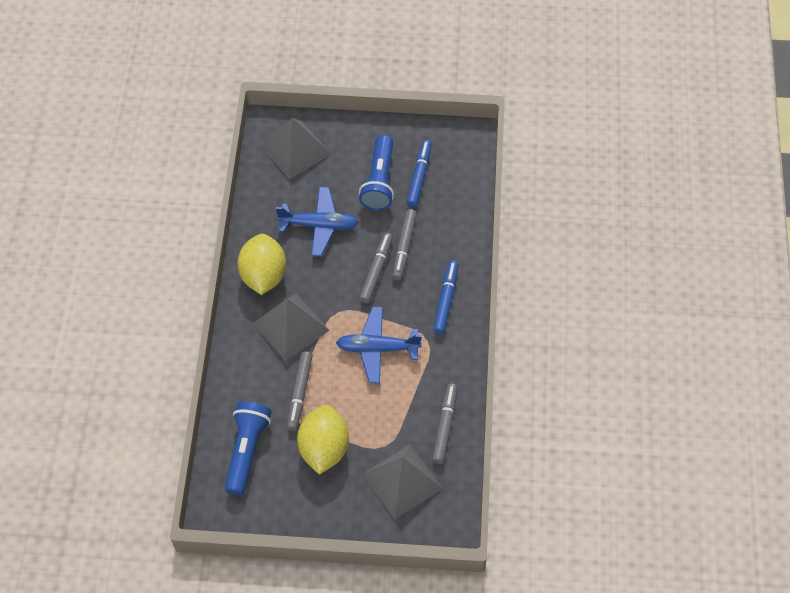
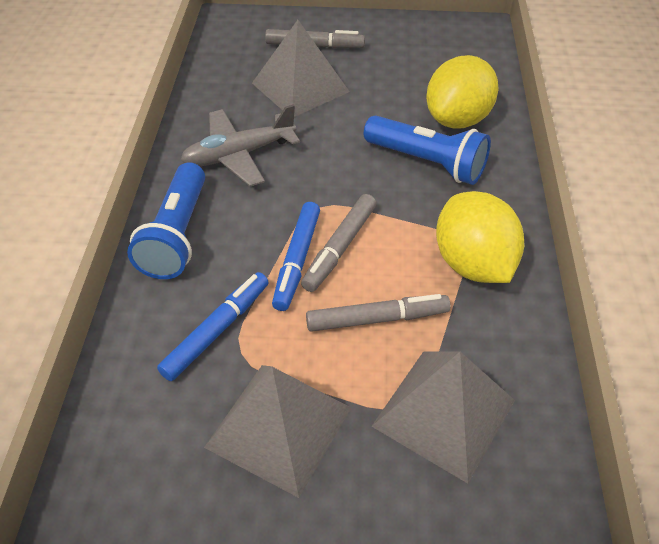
blue plane: [276,187,358,256] [336,307,422,383] = 2 -> none = 0
grey marker: [287,351,313,431] [359,233,393,303] [392,209,417,280] [432,383,457,464] = 4 -> [265,29,365,48] [301,194,376,292] [306,294,451,332] = 3
grey plane: none = 0 -> [181,104,300,186] = 1

